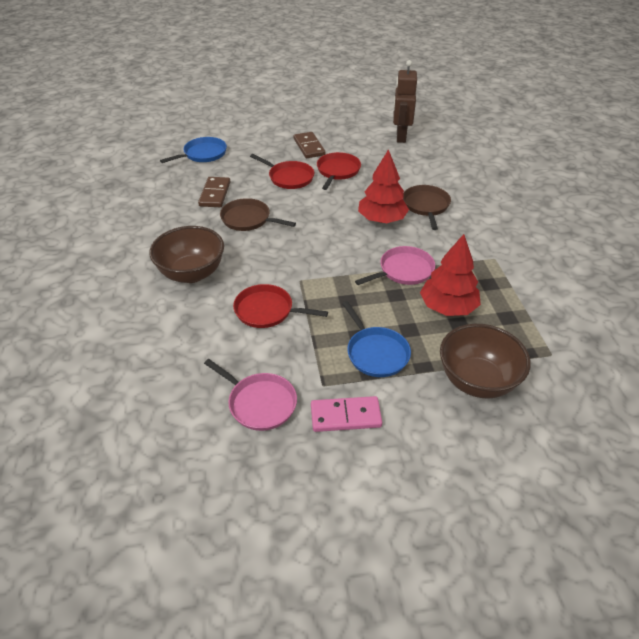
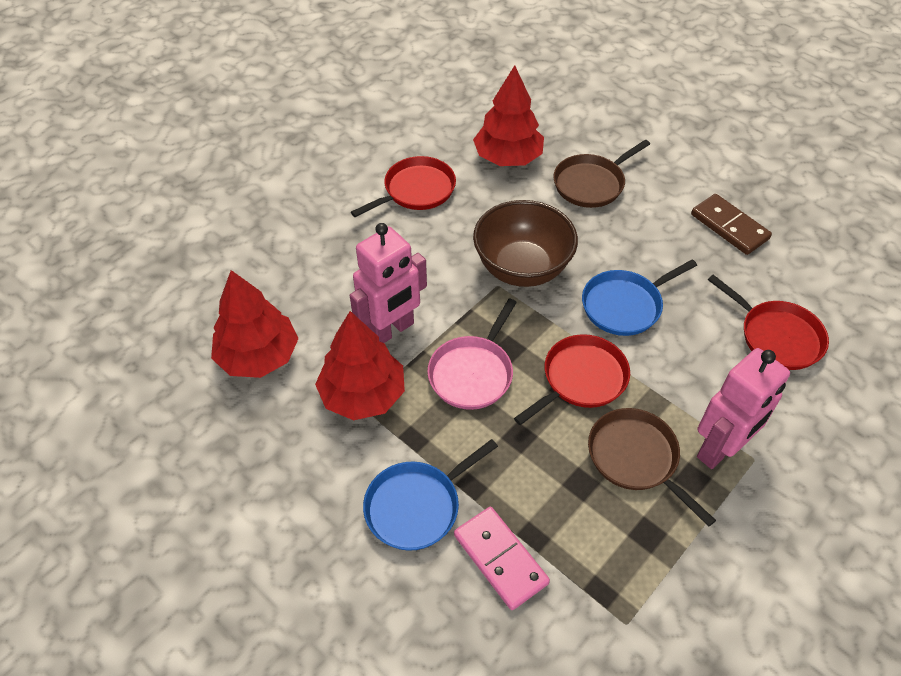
brown bowl: [149,226,224,283] [440,324,531,399] = 2 -> [473,200,578,287] = 1
brown domino: [198,177,230,207] [294,132,325,158] = 2 -> [691,194,772,255] = 1
brown robot: [393,60,417,143] = 1 -> none = 0
pink pan: [204,359,297,431] [355,246,435,285] = 2 -> [427,299,517,410] = 1
pink robot: none = 0 -> [350,223,427,343] [697,348,790,469] = 2
red tree: [358,149,409,223] [420,234,481,316] = 2 -> [211,270,299,378] [315,311,405,420] [473,65,544,166] = 3

